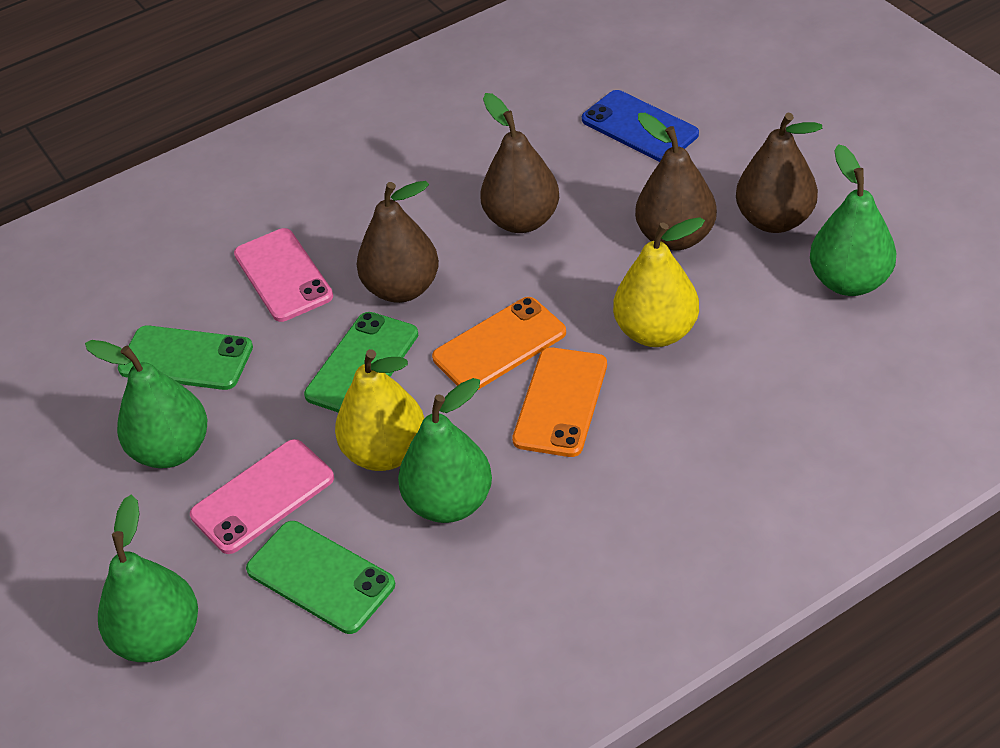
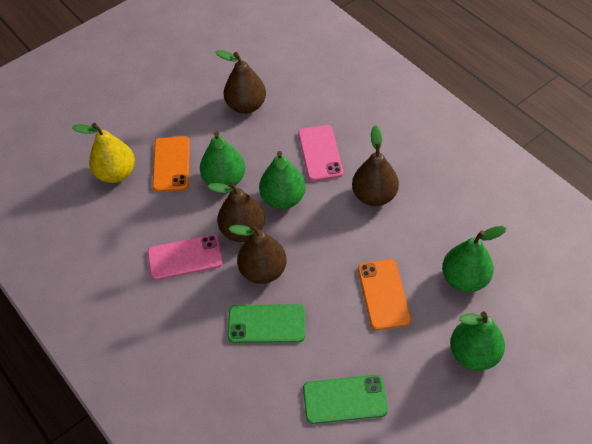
blue phone: [582,90,699,162] = 1 -> none = 0
green phone: [118,325,253,390] [246,521,395,634] [304,312,418,413] = 3 -> [228,304,305,343] [303,375,388,424] = 2
yellow pear: [335,349,424,471] [613,217,705,347] = 2 -> [72,123,135,183] = 1

